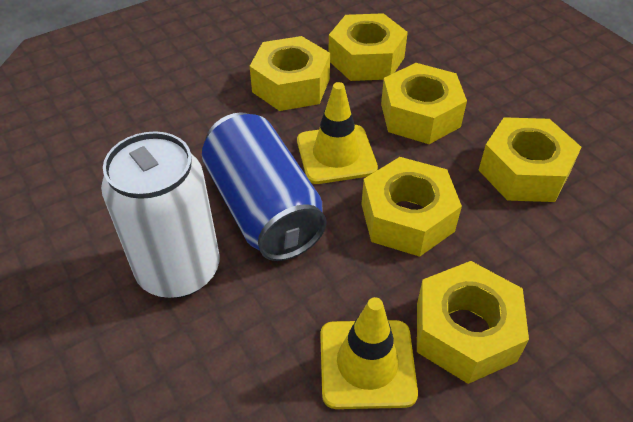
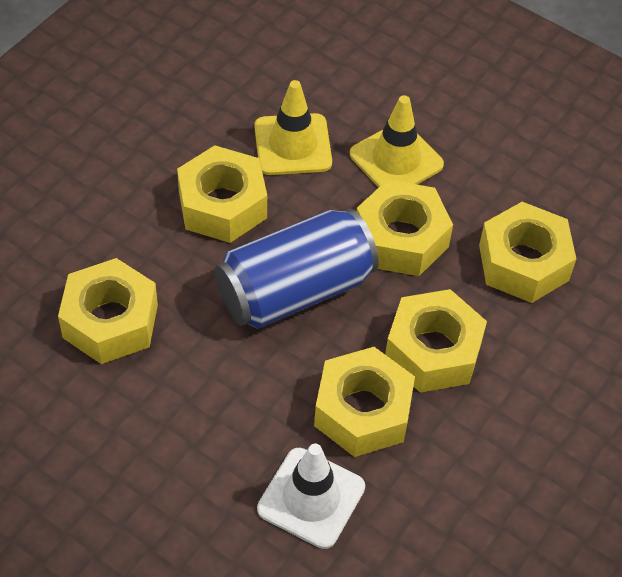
white can: [101,131,220,298] = 1 -> none = 0
white traffic cone: none = 0 -> [257,444,365,549] = 1

